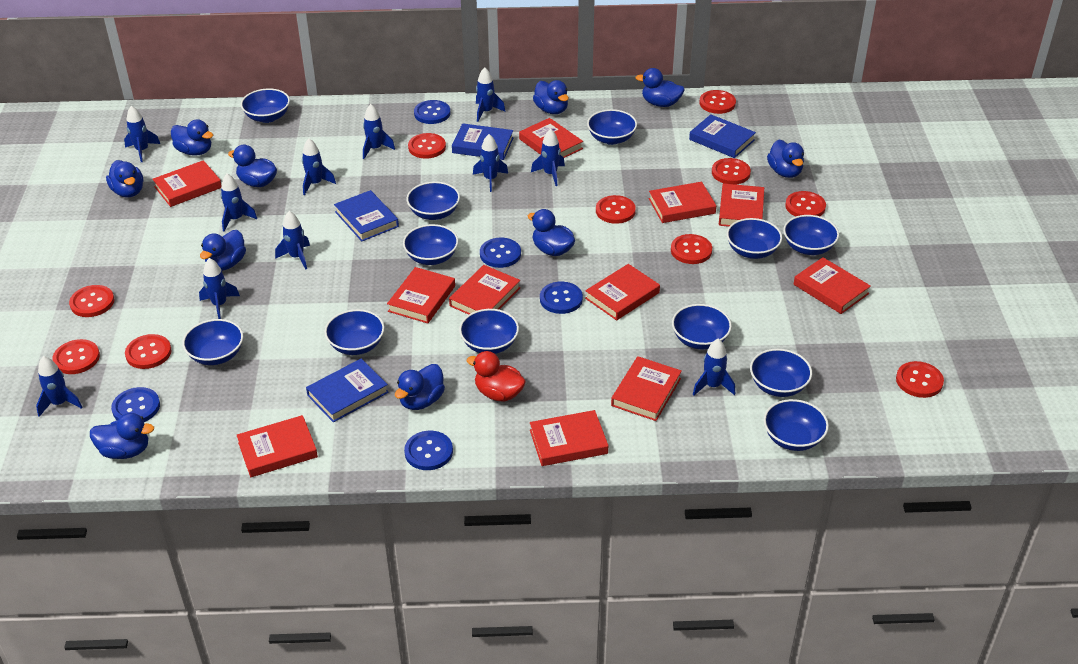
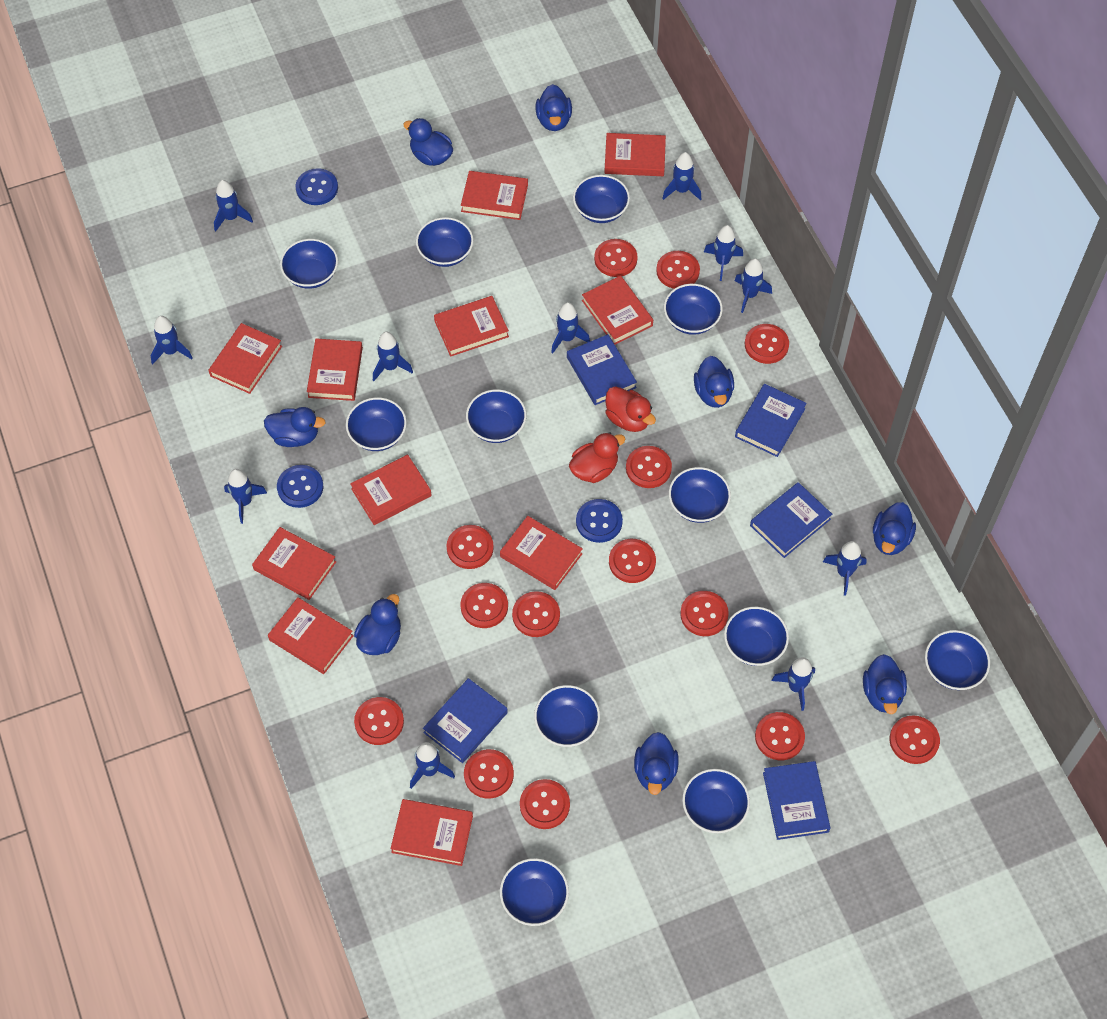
blue book: [306,359,389,423] [334,190,399,241] [452,123,514,160] [689,114,756,158] = 4 -> [423,678,508,763] [567,334,637,405] [735,384,807,457] [750,482,832,558] [763,761,831,840] = 5
blue button: [111,387,160,422] [404,431,453,470] [414,100,450,124] [480,238,521,268] [540,282,583,314] = 5 -> [277,465,323,508] [296,168,338,205] [576,499,623,543] = 3
blue duck: [90,413,154,459] [106,160,143,198] [171,119,213,156] [200,230,246,271] [228,145,277,187] [395,364,445,410] [528,209,575,256] [533,80,569,114] [636,68,685,107] [767,140,804,178] = 10 -> [264,407,326,447] [354,594,401,655] [403,118,453,166] [535,84,572,131] [634,732,679,795] [694,356,734,408] [863,654,907,714] [873,502,916,555] = 8
red button: [52,339,100,374] [69,285,114,317] [125,334,172,369] [408,133,446,159] [596,195,636,224] [671,234,712,264] [699,90,736,114] [712,158,751,185] [785,191,826,217] [896,361,944,398] = 10 -> [354,697,404,745] [447,525,494,569] [460,583,508,628] [464,749,514,799] [512,591,560,637] [520,779,570,829] [594,239,638,277] [609,539,656,583] [626,446,672,488] [656,251,700,289] [680,591,729,636] [745,324,789,364] [755,712,805,760] [889,715,940,764] = 14
red duck: [466,351,526,402] = 1 -> [569,432,625,483] [605,386,656,432] = 2

